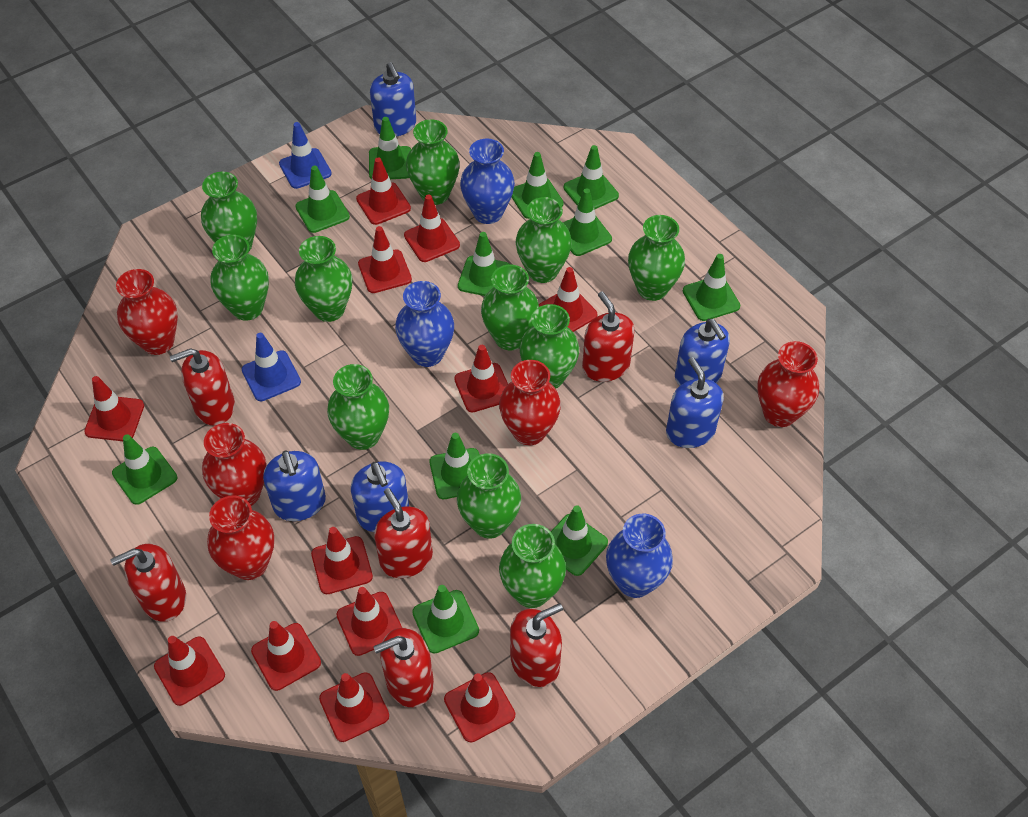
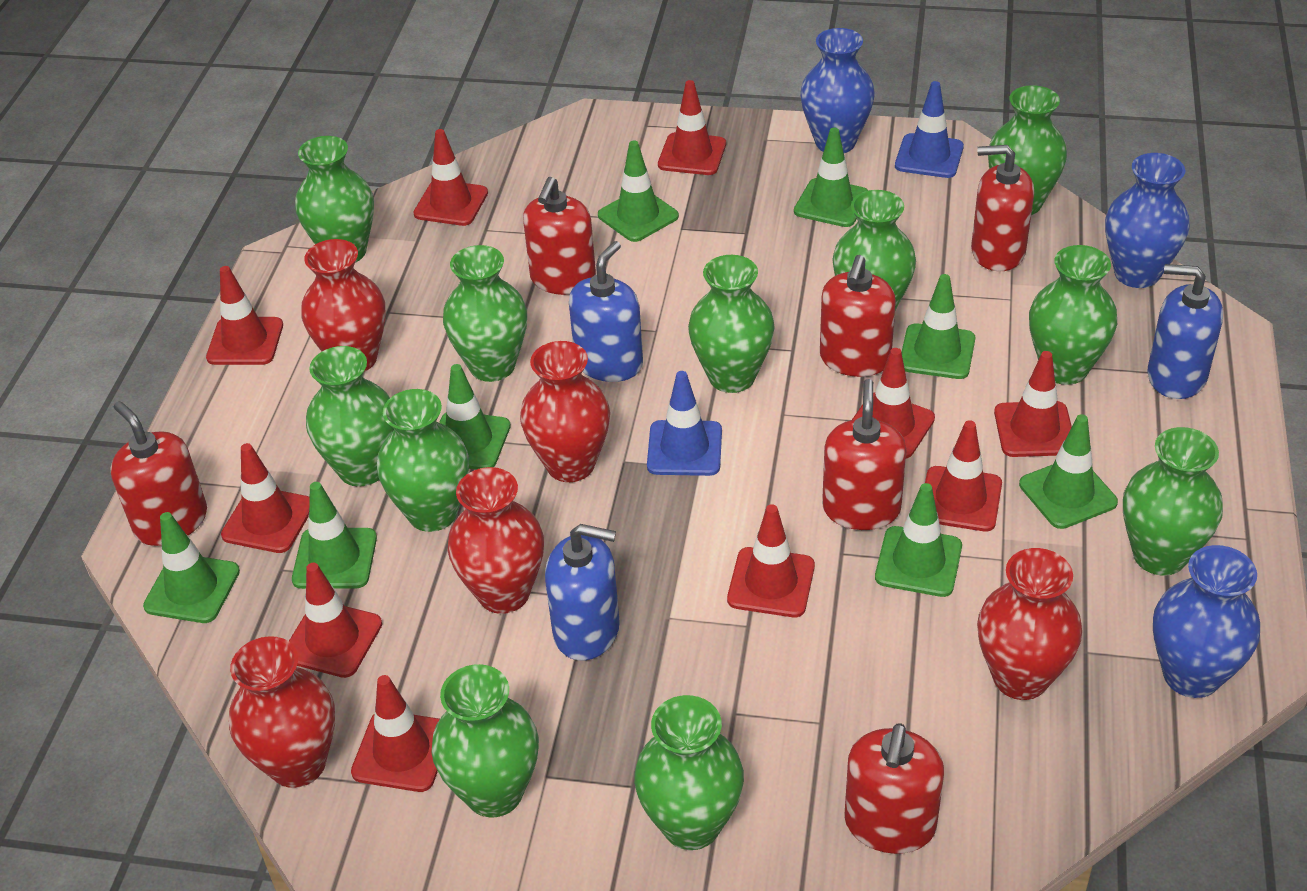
blue soap dispenser: [263,450,326,521] [351,462,409,532] [370,62,416,137] [666,357,724,448] [675,319,730,386] = 5 -> [545,524,620,660] [569,241,643,382] [1147,264,1223,399] = 3
green traffic cone: [112,434,177,505] [295,166,350,233] [369,117,411,179] [412,585,479,653] [430,433,480,499] [458,232,509,296] [512,152,564,219] [551,505,608,576] [563,188,612,256] [564,145,619,210] [683,254,740,321] = 11 -> [143,512,240,623] [292,482,377,589] [439,364,511,470] [598,141,679,242] [794,127,868,227] [875,483,962,597] [901,274,975,379] [1019,414,1118,529] = 8
red traffic cone: [84,376,144,441] [154,636,225,706] [251,621,321,691] [311,527,373,594] [319,673,389,742] [336,587,402,656] [356,157,411,225] [358,226,412,293] [404,194,460,262] [444,672,515,742] [454,345,508,412] [539,267,597,332] = 12 -> [206,266,283,365] [221,443,310,553] [289,563,382,678] [351,675,440,792] [413,129,488,226] [658,80,726,175] [727,504,815,617] [852,348,935,459] [925,420,1002,531] [994,351,1072,457] = 10

